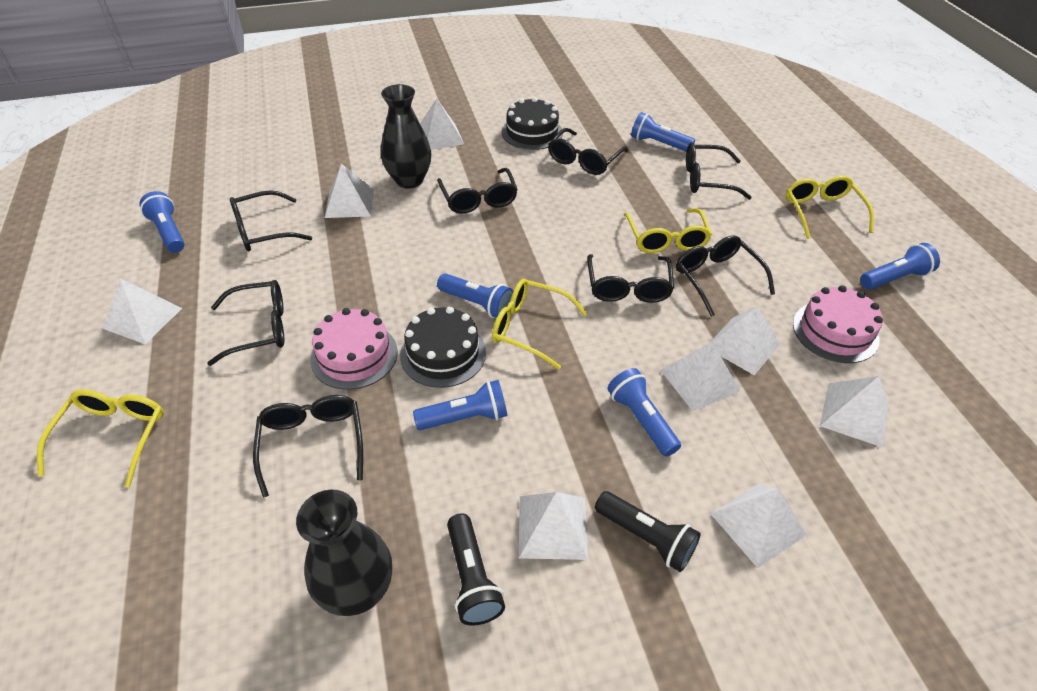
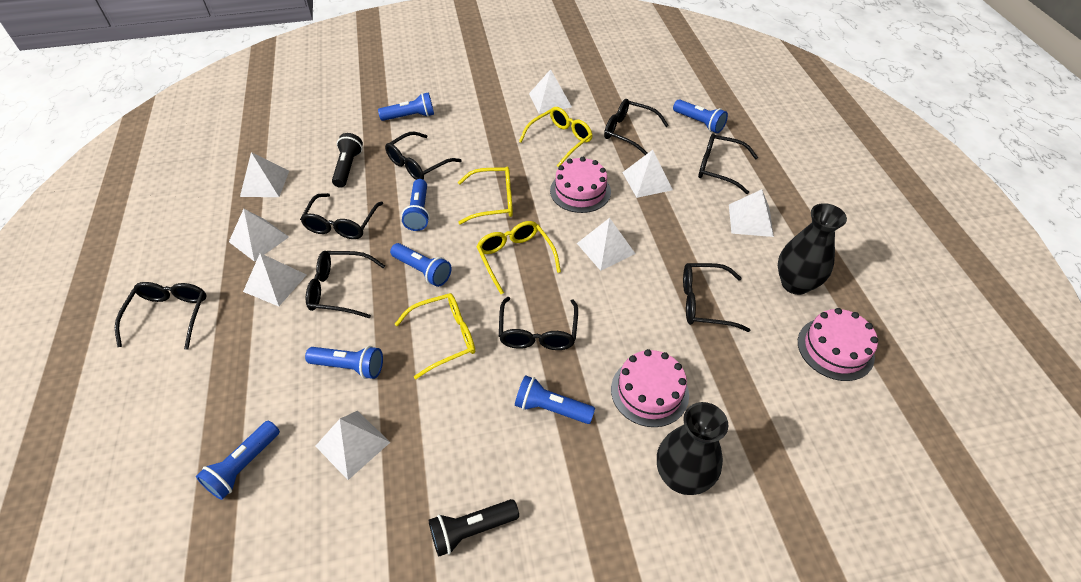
black cake: [400,306,486,388] [502,97,563,150] = 2 -> none = 0
blue flashlight: [139,191,184,253] [413,380,507,430] [437,273,513,318] [608,368,681,457] [631,112,695,152] [860,243,940,290] = 6 -> [196,421,280,500] [305,346,383,379] [378,92,434,121] [390,243,452,287] [401,179,430,231] [515,375,595,424] [673,99,728,133] = 7
pink cake: [310,308,398,390] [793,285,883,363] = 2 -> [550,157,611,213] [611,349,689,427] [798,308,878,381] = 3

